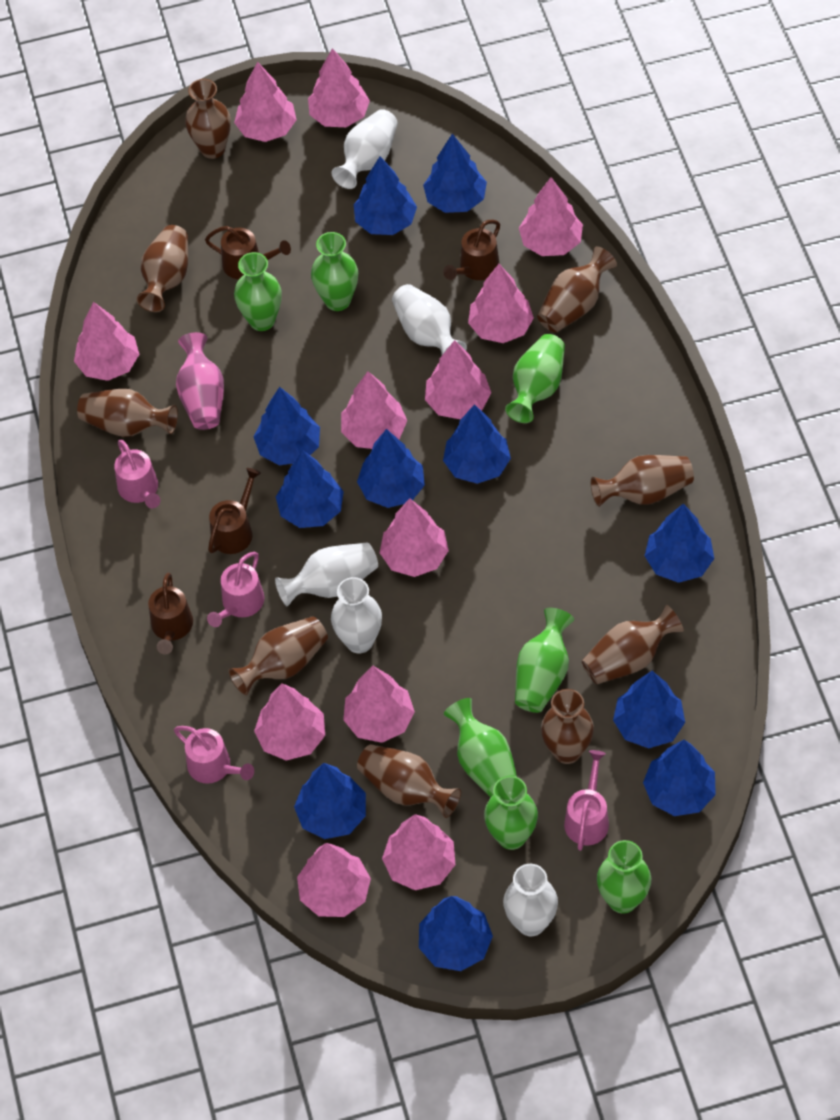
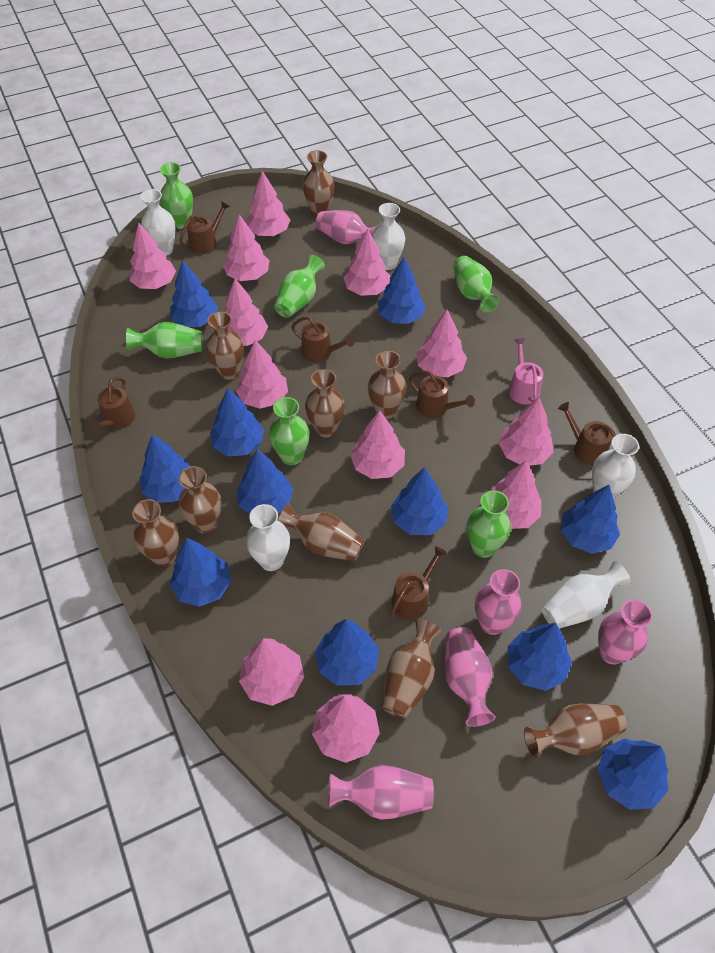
brown watering can: [148,573,193,655] [205,226,291,279] [208,468,261,554] [443,219,500,280] = 4 -> [89,377,135,432] [180,201,230,254] [291,316,354,362] [389,546,447,620] [409,371,475,418] [558,402,616,465] = 6
green vase: [234,252,282,331] [311,232,358,311] [444,698,517,797] [484,776,538,850] [505,334,565,423] [515,608,574,713] [597,840,651,914] = 7 -> [126,322,203,359] [160,162,193,229] [269,397,310,465] [274,255,325,318] [453,256,500,313] [467,490,511,558] = 6
pink vase: [176,332,224,430] = 1 -> [316,210,377,244] [328,765,434,819] [444,627,495,727] [475,569,522,635] [598,600,653,665] = 5
pink watering can: [114,440,160,508] [174,726,254,784] [207,552,264,627] [564,750,609,851] = 4 -> [509,338,543,405] = 1

